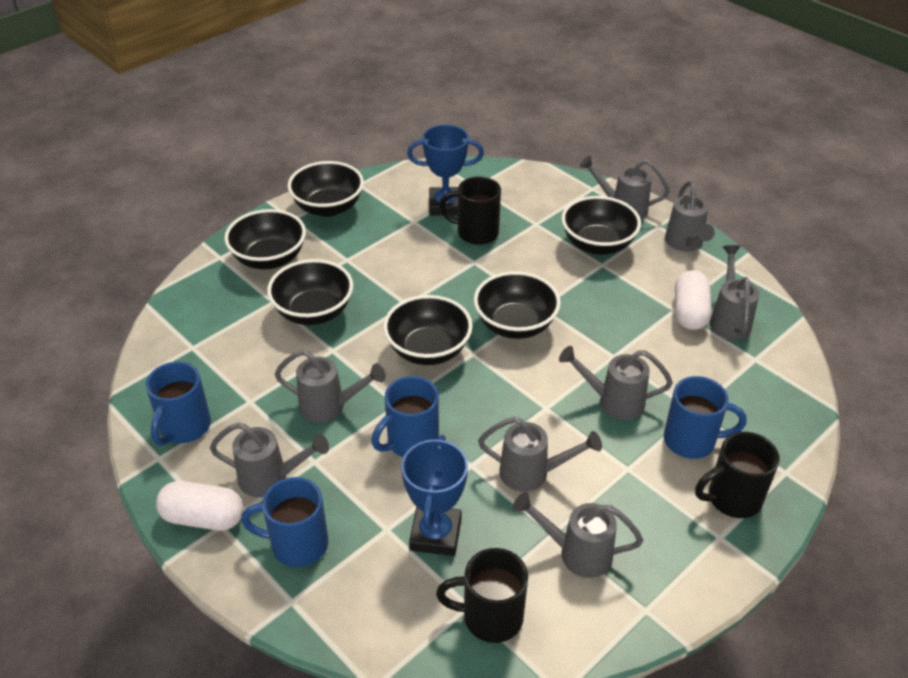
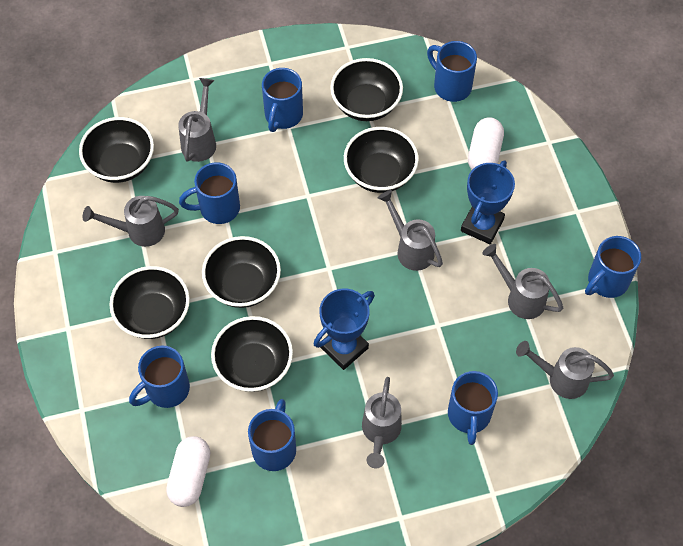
black mug: [436,548,528,643] [439,176,501,245] [695,432,779,518] = 3 -> none = 0
blue mug: [146,362,211,446] [241,477,328,567] [371,376,439,457] [664,376,747,459] = 4 -> [129,346,190,408] [179,162,240,224] [248,399,296,471] [262,68,303,132] [427,41,477,102] [448,371,498,445] [585,236,641,298] = 7
grey watering can: [210,422,329,497] [275,350,386,423] [478,417,602,492] [513,492,643,578] [559,346,673,420] [579,155,670,219] [665,181,715,251] [710,245,759,340] = 8 -> [83,196,179,247] [178,78,216,162] [362,377,402,468] [378,190,443,271] [482,244,563,319] [516,341,614,399] = 6

